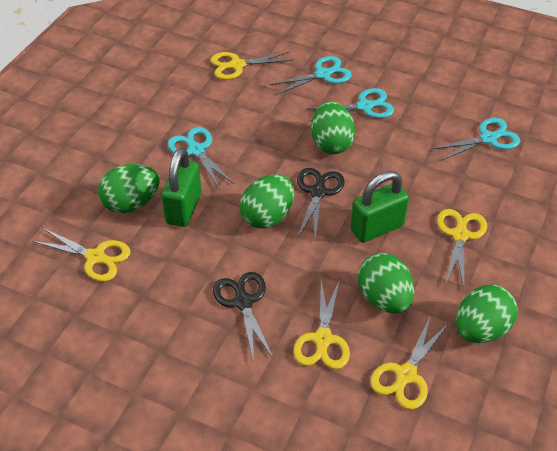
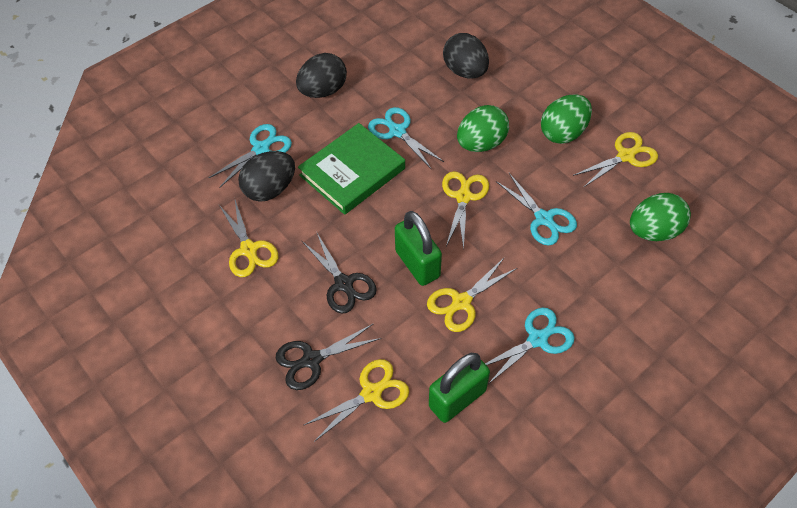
black egg: none = 0 -> [238,151,295,202] [296,53,347,98] [443,33,489,78] = 3
green book: none = 0 -> [298,123,405,215] = 1
green egg: [98,164,160,213] [240,174,294,229] [311,101,355,154] [358,253,414,314] [456,285,518,343] = 5 -> [457,105,509,152] [541,94,592,144] [630,193,691,241] = 3

